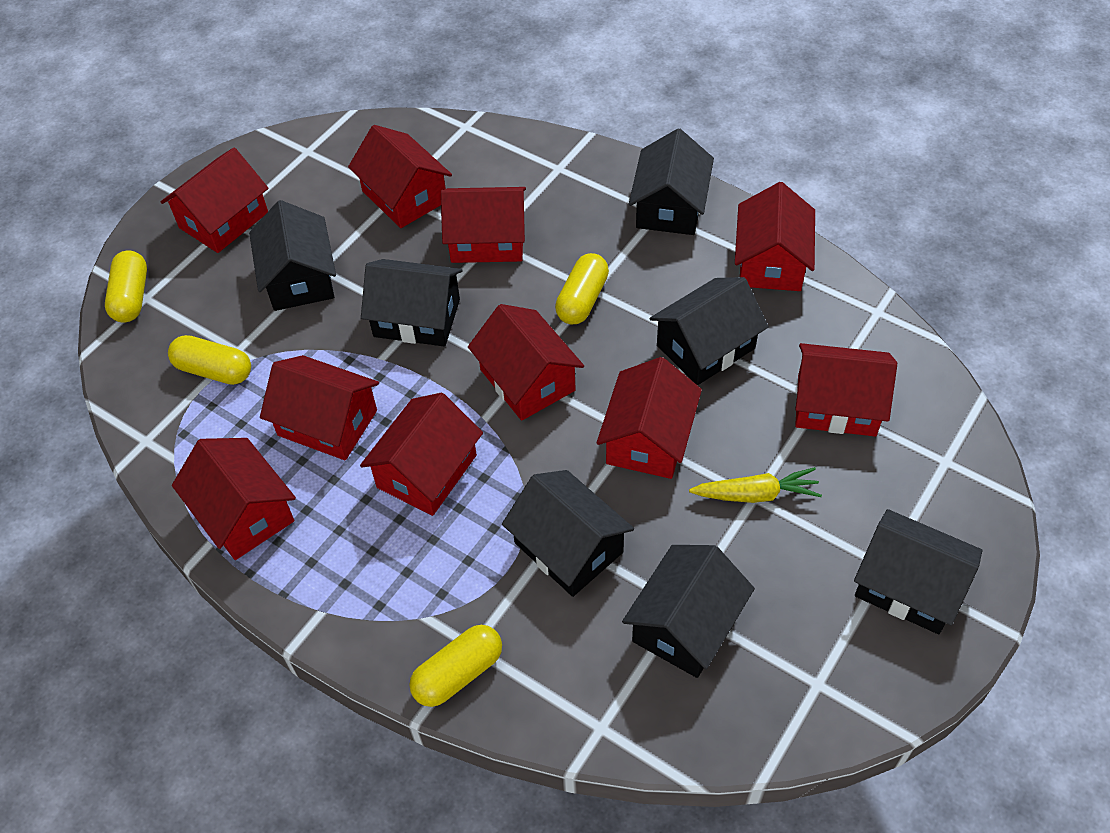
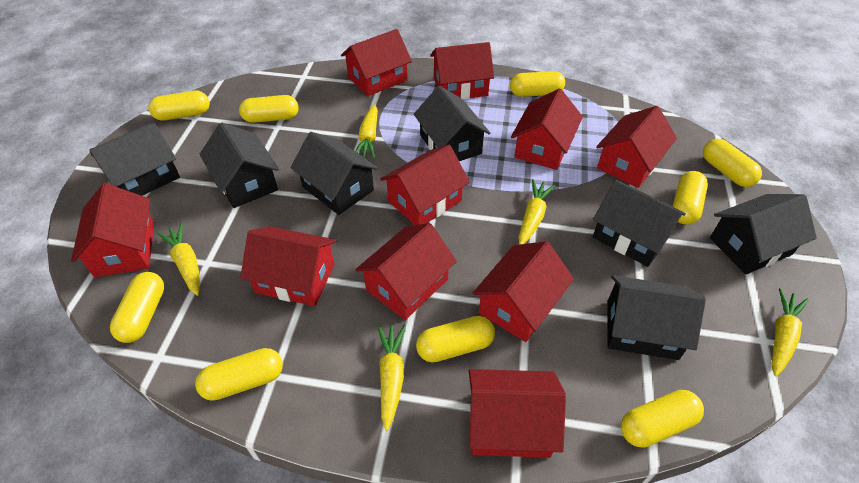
yellow capsule: [105,250,147,323] [168,335,251,385] [410,625,502,707] [555,253,609,324] = 4 -> [110,272,164,343] [148,90,210,121] [195,348,283,401] [239,95,299,123] [416,316,495,362] [510,71,565,97] [621,390,704,448] [673,171,708,225] [703,139,762,187] = 9
yellow carrot: [689,467,822,503] = 1 -> [157,223,200,296] [355,105,378,158] [377,325,406,431] [518,179,555,244] [771,288,809,376] = 5

